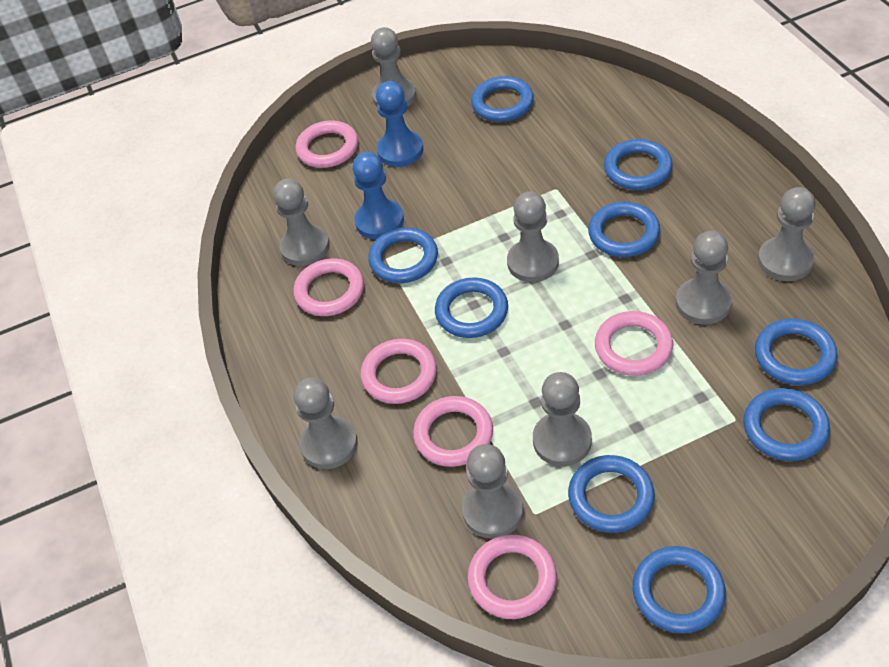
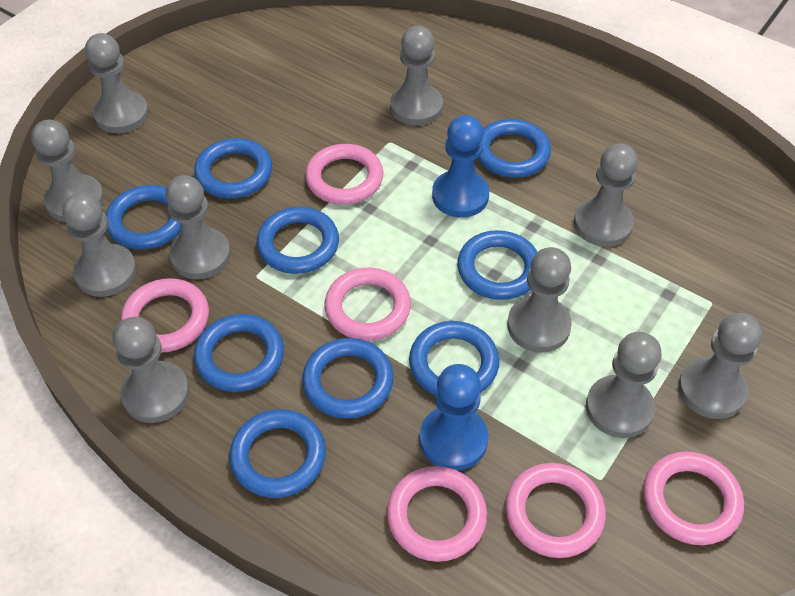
grey pawn: [273,179,330,266] [293,378,358,469] [371,27,416,107] [462,444,524,539] [507,191,559,282] [533,372,592,466] [676,231,732,325] [758,187,816,281] = 8 -> [31,120,104,222] [62,192,137,297] [85,33,149,133] [113,317,189,423] [165,175,231,279] [390,26,443,125] [507,247,572,353] [574,143,638,247] [586,332,661,438] [678,313,762,419] = 10

